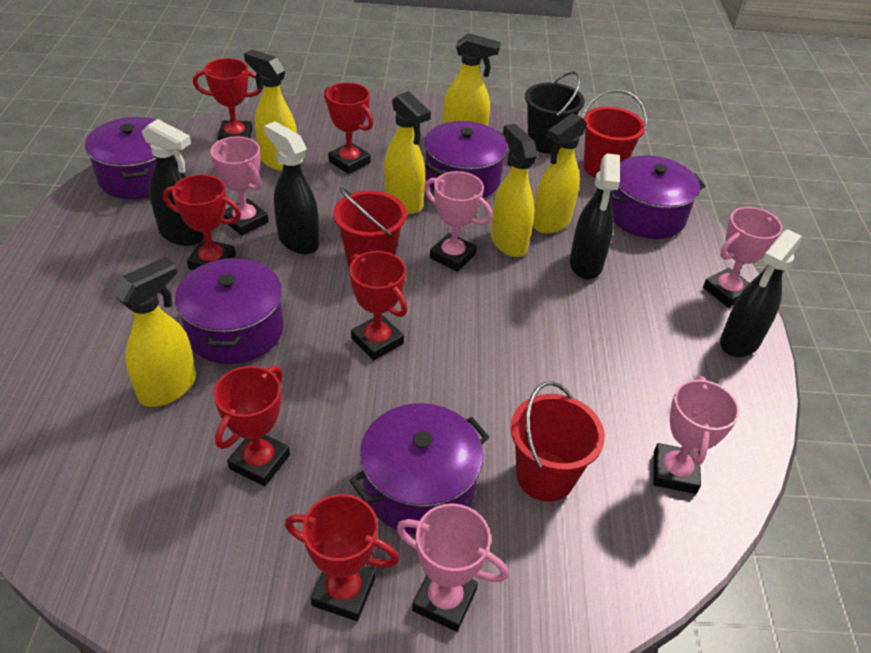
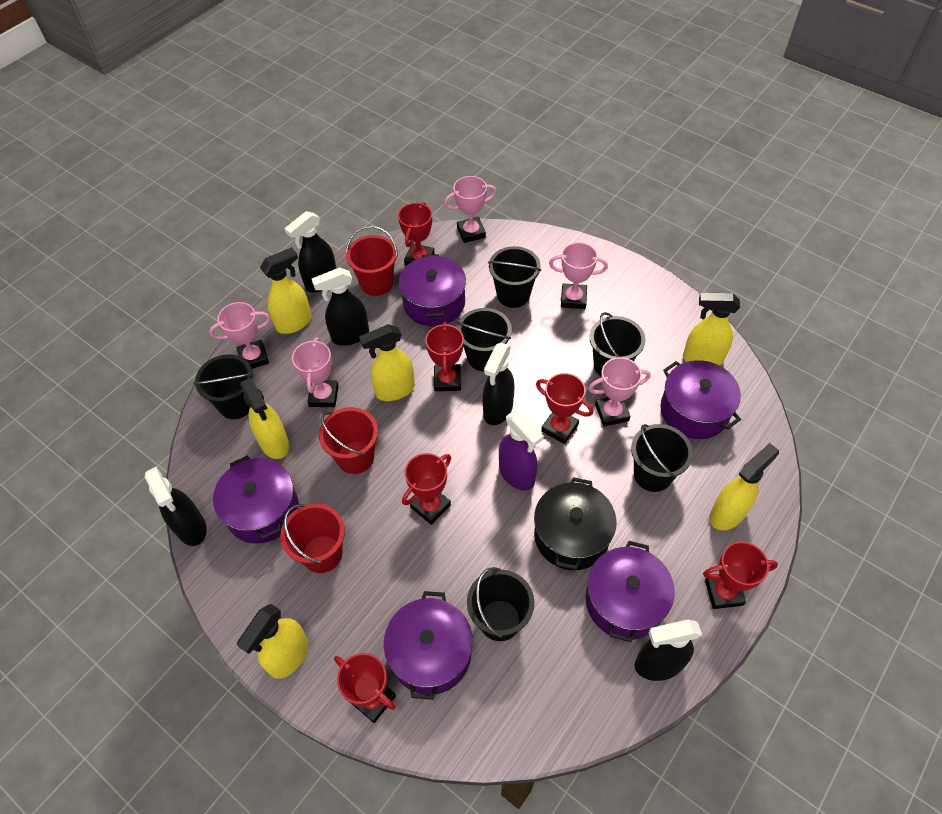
black bucket: [525,71,585,154] = 1 -> [193,354,254,419] [457,308,512,371] [467,567,534,641] [488,246,541,308] [590,312,646,376] [631,424,693,492] = 6
black pot: none = 0 -> [534,477,617,570] = 1
black spray bottle: [142,119,204,246] [264,121,320,254] [570,153,620,279] [720,229,802,357] = 4 -> [145,466,207,546] [284,211,336,293] [312,268,369,346] [483,343,514,425] [635,619,702,681] = 5
purple spray bottle: none = 0 -> [499,410,544,490] = 1

